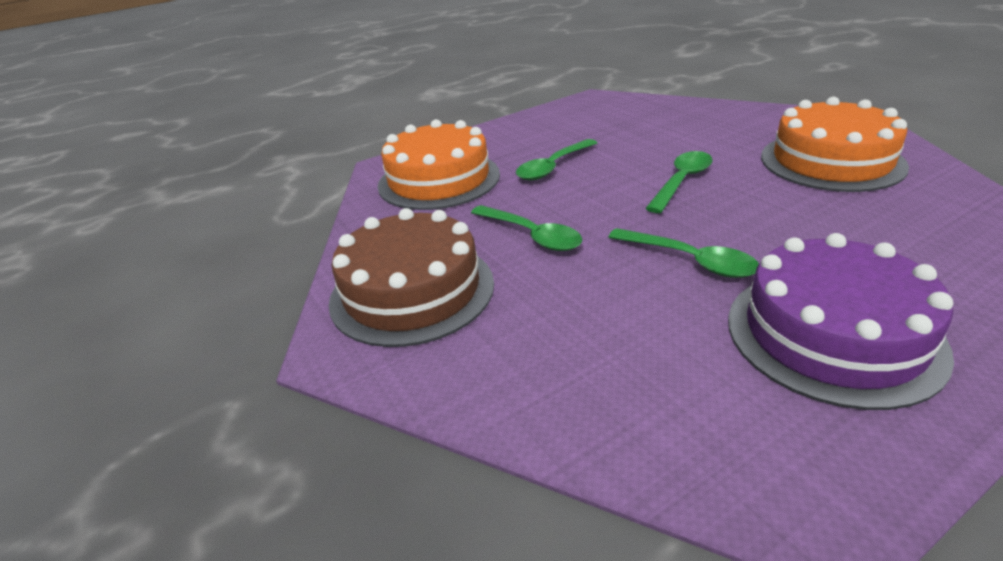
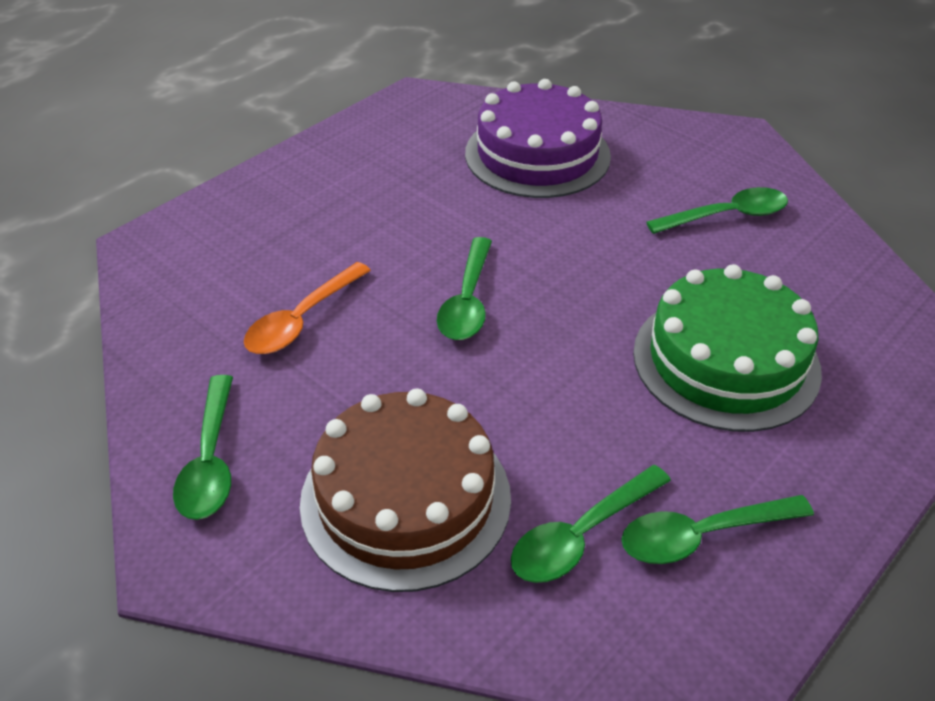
green cake: none = 0 -> [633,264,822,432] = 1
green spoon: [471,205,582,251] [516,139,597,180] [608,228,759,278] [645,151,712,213] = 4 -> [173,375,233,520] [437,237,492,340] [511,465,671,583] [621,495,814,564] [646,187,788,234] = 5
orange cake: [378,119,500,210] [761,97,909,192] = 2 -> none = 0
orange spoon: none = 0 -> [244,262,371,354] = 1

